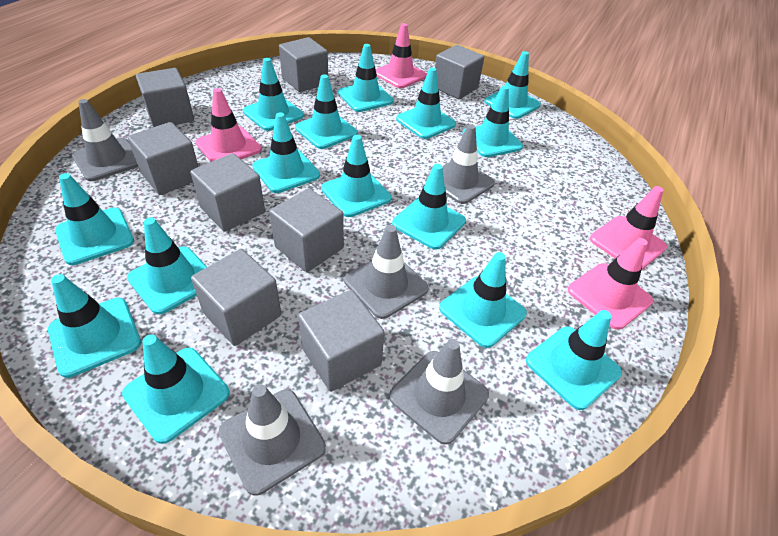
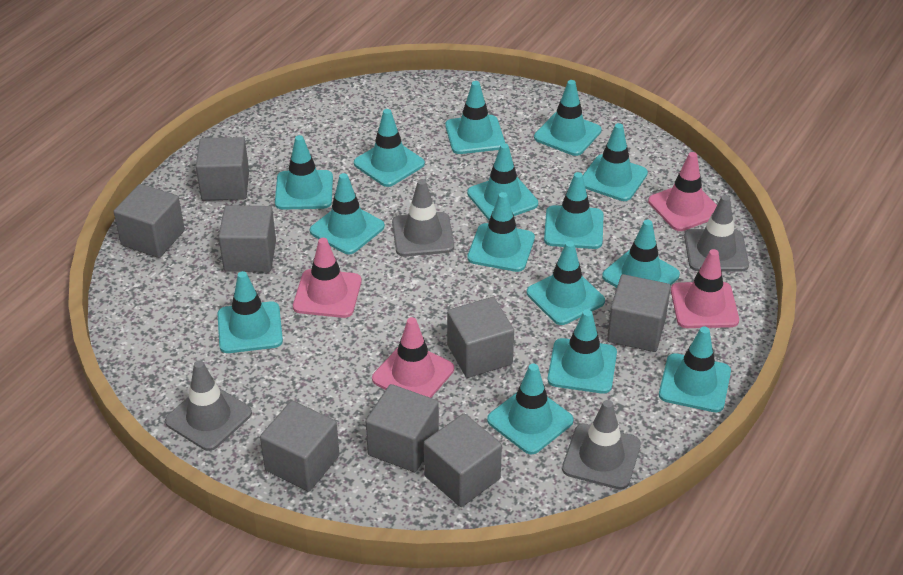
grey traffic cone: [72,99,138,181] [219,384,326,495] [344,225,428,319] [389,339,489,445] [426,124,495,204] = 5 -> [165,360,252,451] [392,179,454,256] [562,400,641,490] [684,195,749,272] = 4

